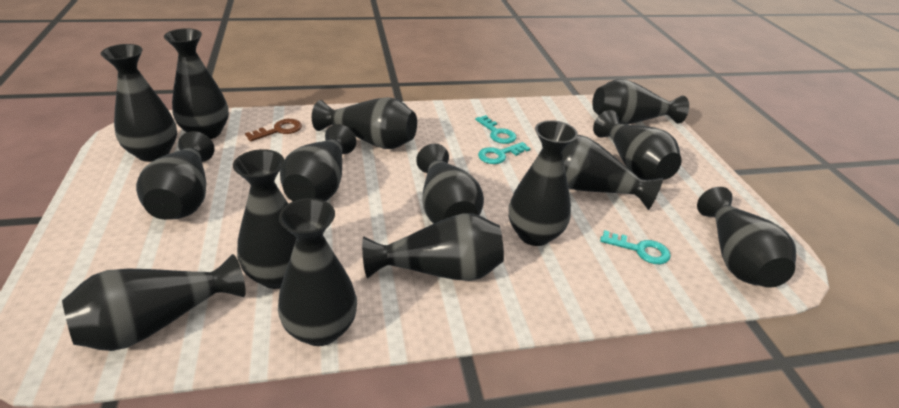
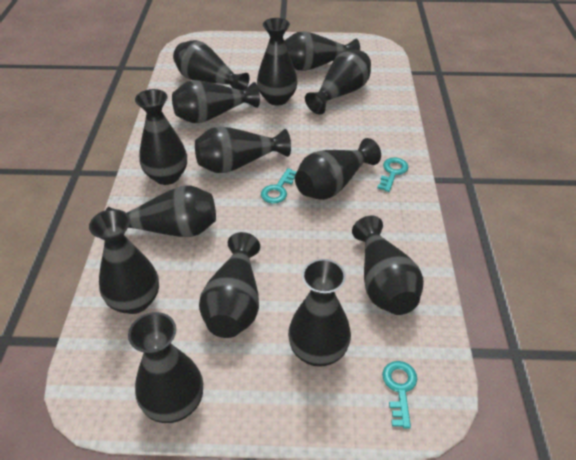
black vase: [62,254,246,351] [101,44,177,162] [136,131,215,220] [164,28,229,139] [233,149,297,289] [278,198,357,346] [280,124,356,201] [312,97,417,149] [362,213,504,281] [416,144,484,224] [509,120,578,246] [562,135,663,210] [592,79,689,125] [593,110,682,180] [697,187,797,288] = 15 -> [89,209,159,314] [106,185,216,237] [128,312,203,423] [135,89,187,185] [172,80,260,123] [173,40,250,90] [195,126,291,173] [199,232,260,338] [257,18,297,106] [284,31,360,71] [288,259,351,367] [295,138,381,200] [305,50,371,114] [352,216,424,315] = 14
brown key: [245,119,302,142] = 1 -> none = 0

